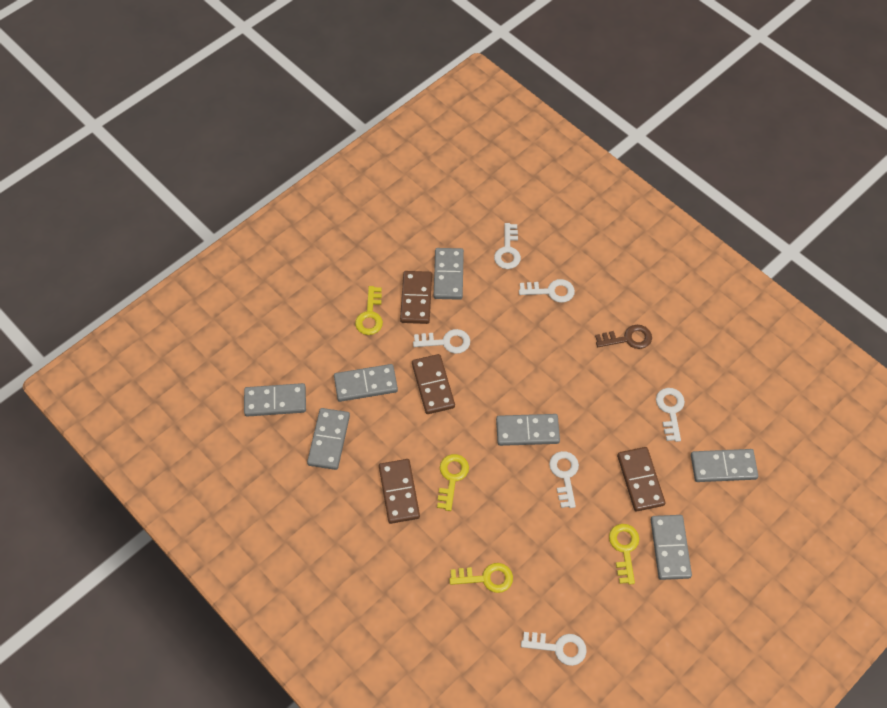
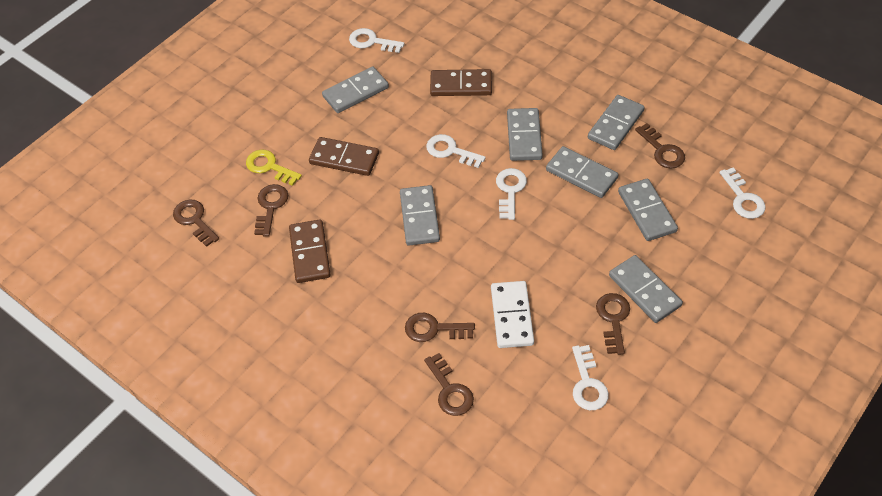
brown domino: [379,459,420,524] [400,271,432,324] [412,354,455,414] [617,447,665,512] = 4 -> [289,219,331,283] [309,137,379,176] [430,69,492,96] = 3
brown key: [595,325,652,349] = 1 -> [173,200,219,247] [254,184,288,237] [405,313,475,342] [424,353,474,416] [596,293,630,355] [635,123,685,169] = 6
white domino: none = 0 -> [491,281,534,348] = 1
white key: [413,329,470,354] [494,223,521,269] [519,279,575,303] [521,632,587,666] [549,451,579,508] [656,388,685,442] = 6 -> [349,28,404,53] [426,134,486,168] [496,168,527,220] [572,345,609,410] [719,167,766,219] = 5
yellow key: [355,286,383,335] [437,454,469,511] [449,563,513,593] [609,524,639,585] = 4 -> [246,149,302,186] = 1

